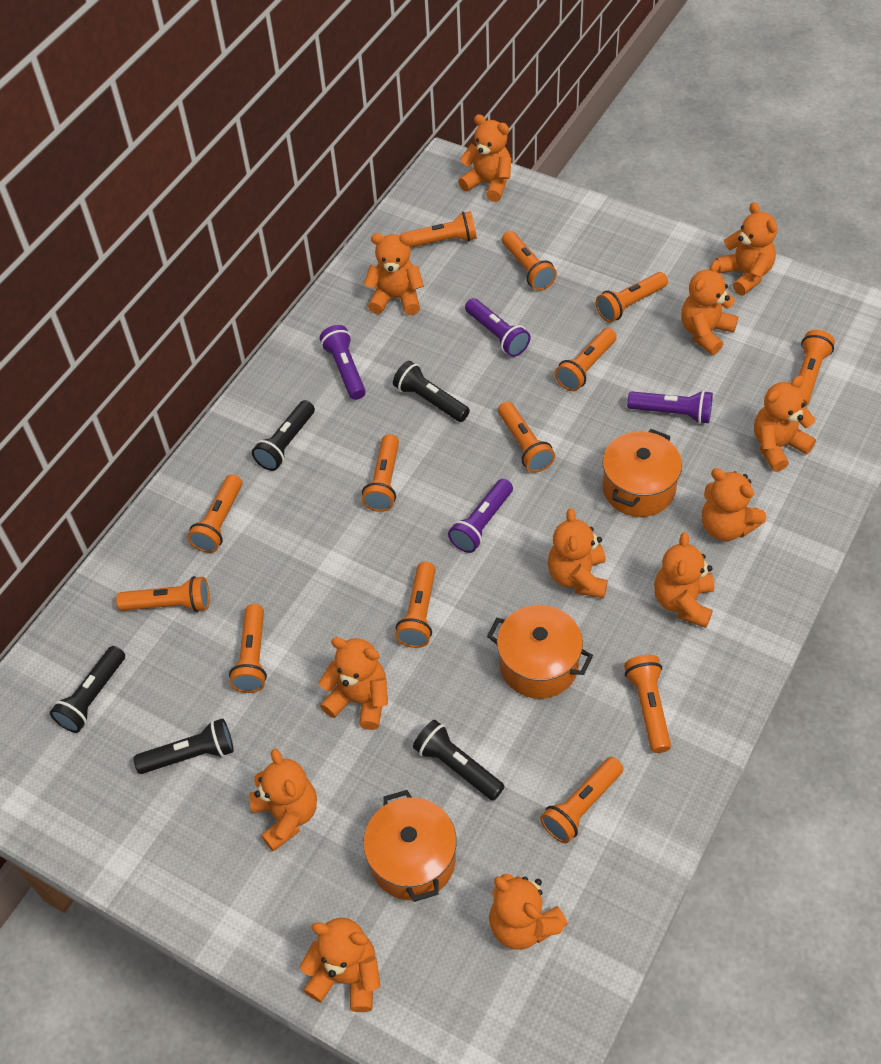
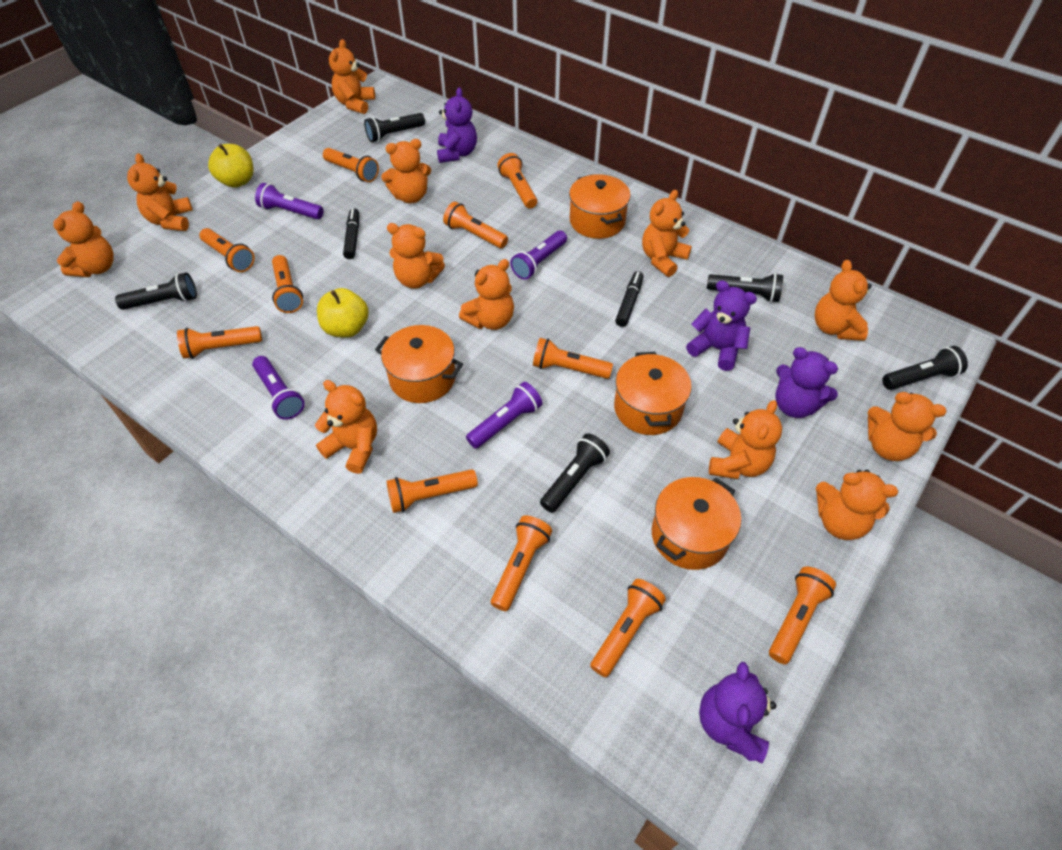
black marker: none = 0 -> [343,208,359,259] [615,271,643,327] = 2
orange flashlight: [116,576,210,612] [187,474,242,553] [229,604,267,693] [362,434,399,512] [395,562,436,648] [400,211,477,248] [498,401,555,473] [502,231,557,291] [540,757,624,843] [555,328,617,391] [596,272,668,322] [624,655,671,753] [799,330,835,406] = 13 -> [177,326,262,359] [200,228,255,272] [272,255,303,313] [323,148,379,182] [387,469,478,513] [443,202,508,248] [491,515,552,611] [497,153,537,209] [533,338,613,379] [590,579,666,677] [769,567,836,664] = 11
orange pot: [363,790,457,902] [487,605,593,699] [602,429,682,517] = 3 -> [375,325,463,403] [569,174,631,239] [614,352,692,435] [652,477,741,570] = 4
purple teddy bear: none = 0 -> [437,87,477,163] [686,280,757,371] [699,662,776,763] [775,347,838,418] = 4
yellow apple: none = 0 -> [208,144,253,188] [317,288,369,338] = 2

